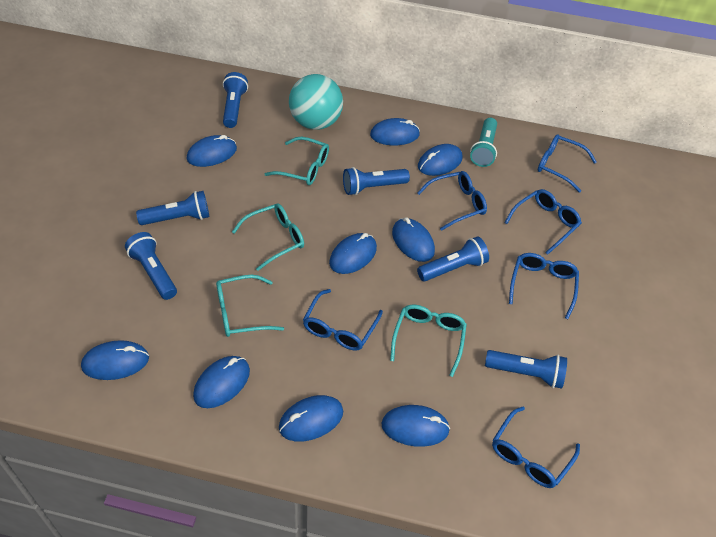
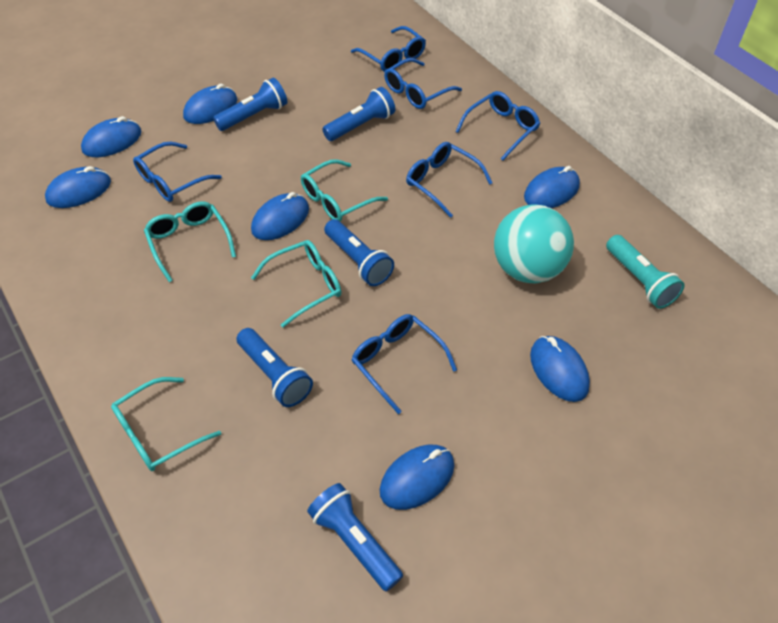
blue flashlight: [125,232,177,300] [136,191,209,225] [223,72,248,128] [343,167,410,195] [417,236,489,281] [485,350,567,389] = 6 -> [213,77,287,131] [236,328,313,407] [307,483,403,592] [322,87,395,141] [324,219,394,286] = 5
blue mouse: [81,340,149,380] [187,135,237,167] [193,356,250,408] [279,395,343,441] [329,233,377,274] [370,118,420,145] [381,405,450,447] [392,217,435,262] [418,144,463,176] = 9 -> [45,166,111,208] [81,116,141,157] [183,83,237,124] [251,192,309,240] [380,445,454,510] [524,166,580,208] [530,336,590,402] = 7

